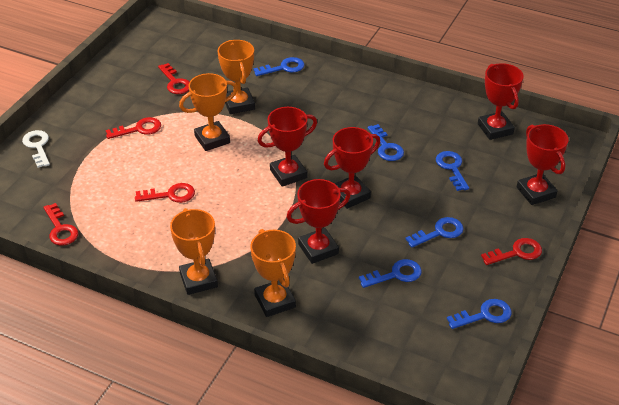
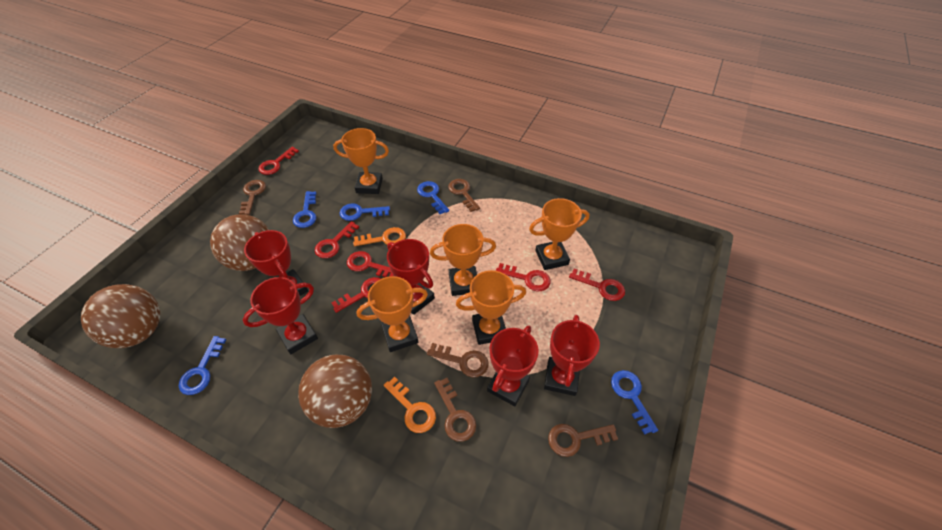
blue key: [254,57,305,76] [359,259,422,288] [368,124,404,161] [406,217,463,248] [436,151,469,191] [447,299,511,329] = 6 -> [179,336,226,395] [293,191,316,228] [340,203,390,221] [417,181,449,214] [611,370,658,435] = 5
brown ball: none = 0 -> [81,284,160,348] [210,214,269,271] [298,355,372,428] = 3
brown key: none = 0 -> [239,180,266,215] [427,343,489,377] [434,378,476,442] [448,179,480,212] [548,424,618,457] = 5
orange key: none = 0 -> [353,227,406,246] [384,377,436,433] = 2
orange trophy: [170,208,218,295] [179,73,238,151] [217,40,255,114] [250,229,296,317] = 4 -> [333,128,389,194] [357,276,428,352] [430,224,496,296] [456,270,526,345] [529,198,589,270] = 5
red key: [43,203,78,246] [106,117,161,139] [135,183,195,203] [158,63,189,94] [481,238,542,265] = 5 -> [258,147,299,175] [315,221,359,258] [332,277,381,313] [347,251,394,277] [496,263,551,291] [569,269,625,301] = 6
white key: [22,130,50,168] = 1 -> none = 0

